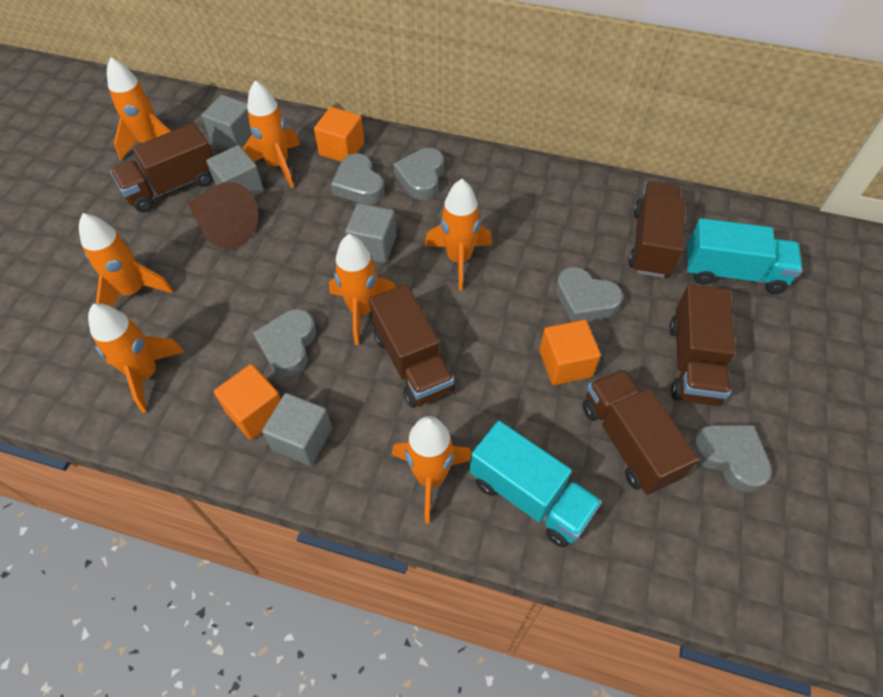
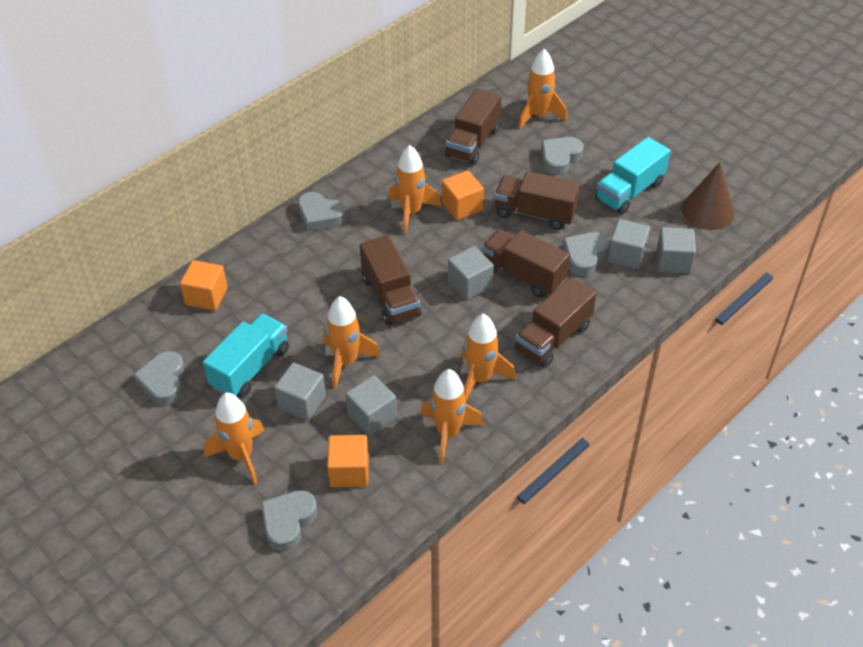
grey cube: [201,95,252,149] [206,145,264,197] [262,393,332,466] [345,203,397,263] = 4 -> [274,362,326,421] [346,375,397,436] [448,246,494,300] [608,219,650,269] [657,227,696,274] = 5
orange rocket: [79,213,174,307] [88,304,185,413] [107,57,171,160] [242,80,300,188] [329,234,397,345] [392,416,472,524] [425,179,492,290] = 7 -> [204,393,265,484] [323,296,381,389] [388,145,441,234] [420,369,483,464] [461,314,516,401] [518,49,567,129] = 6

